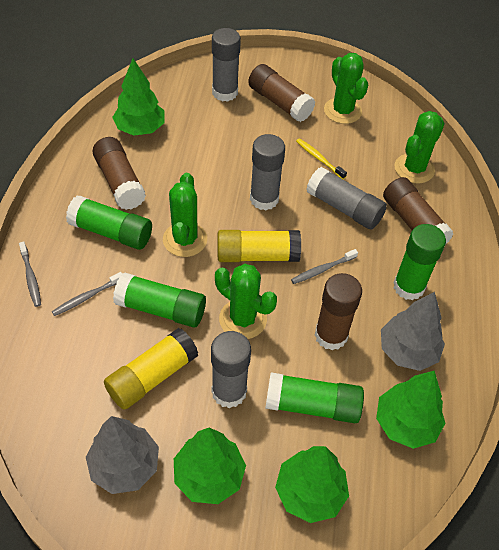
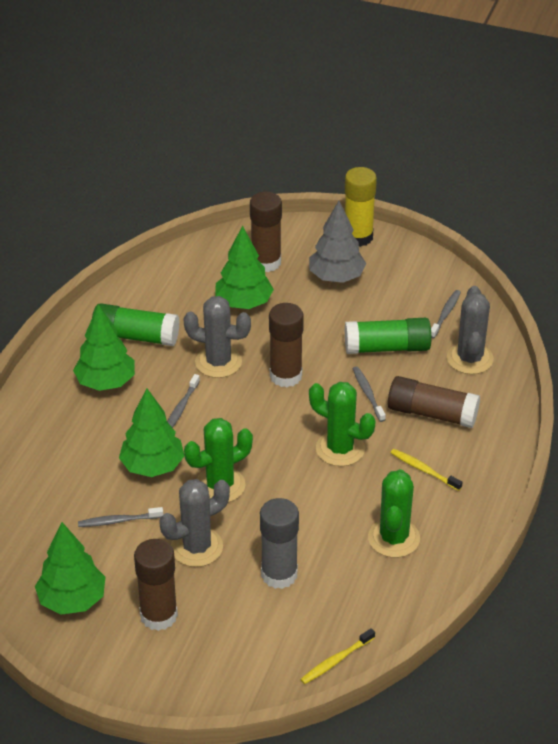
green cactus: [163,173,207,257] [215,264,277,339] [324,53,368,124] [394,111,445,184] = 4 -> [184,418,253,503] [309,382,375,466] [368,469,420,558] = 3
green glue stick: [66,195,152,250] [113,273,206,327] [265,372,364,423] [393,224,446,300] = 4 -> [92,303,180,346] [345,318,431,354] = 2
grey cactus: none = 0 -> [159,479,230,567] [184,296,251,378] [447,286,494,374] = 3
grey glue stick: [211,331,251,408] [212,28,241,102] [250,134,285,210] [306,167,387,230] = 4 -> [260,498,299,589] = 1
grey toothbrush: [19,242,41,307] [52,272,122,316] [291,249,358,284] = 3 -> [78,507,164,527] [167,374,200,428] [353,366,386,422] [431,290,461,338] = 4
grey tree: [86,416,159,494] [381,292,445,371] = 2 -> [309,201,366,283] = 1
yellow glue stick: [104,328,198,410] [218,230,301,262] = 2 -> [345,167,377,247] = 1
yellow toothbrush: [296,138,347,179] = 1 -> [300,628,375,684] [391,449,462,491] = 2

